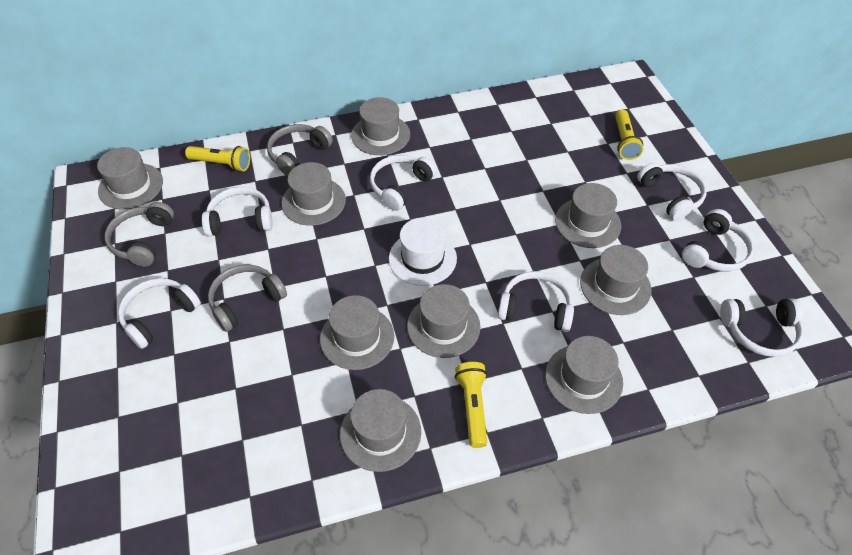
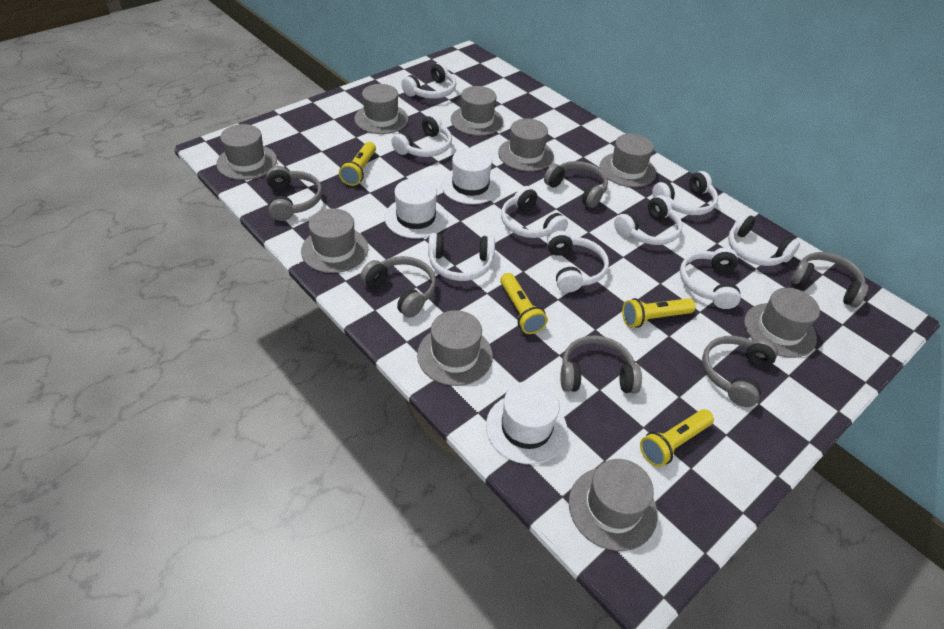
grey headphones: [105,202,174,267] [208,265,287,332] [267,124,333,176] = 3 -> [266,166,322,221] [361,256,436,318] [544,161,608,208] [560,335,642,394] [702,336,778,407] [791,252,868,308] = 6
white hat: [389,218,457,286] = 1 -> [385,178,447,239] [441,148,500,204] [486,381,568,464] = 3
white headphones: [118,278,201,349] [202,187,273,236] [370,155,437,211] [498,271,574,332] [637,163,707,221] [682,209,754,271] [720,299,804,357] = 7 -> [391,114,452,157] [401,62,456,99] [428,233,495,281] [501,186,568,238] [547,231,609,292] [614,195,682,245] [652,171,718,215] [680,247,741,309] [728,213,800,266] = 9
yellow flashlight: [185,146,250,172] [455,362,487,448] [615,110,643,160] = 3 -> [339,142,376,186] [500,273,548,334] [622,298,696,328] [640,409,714,467] = 4

